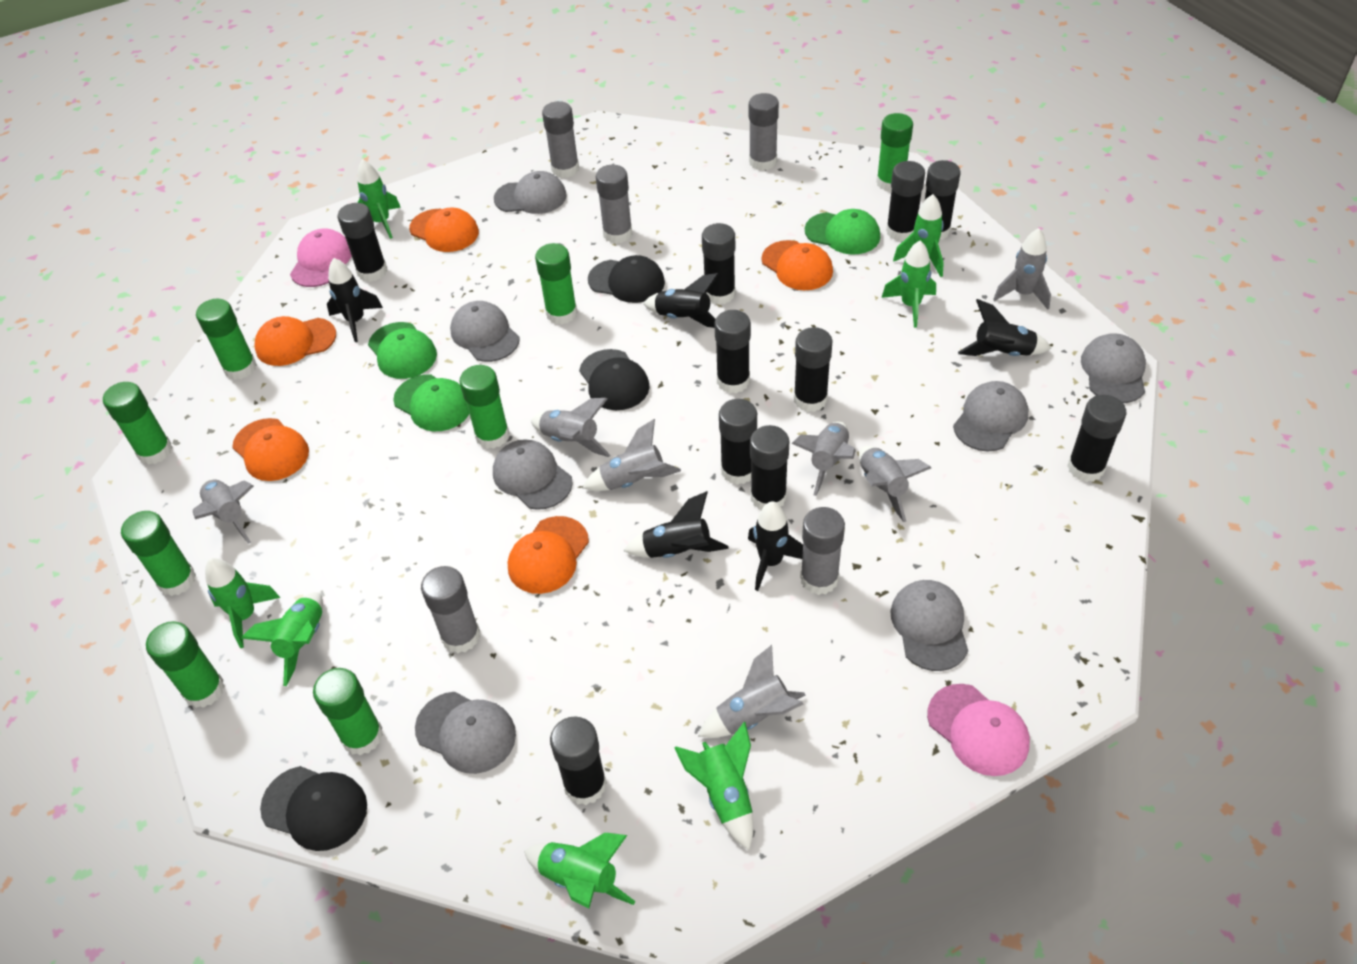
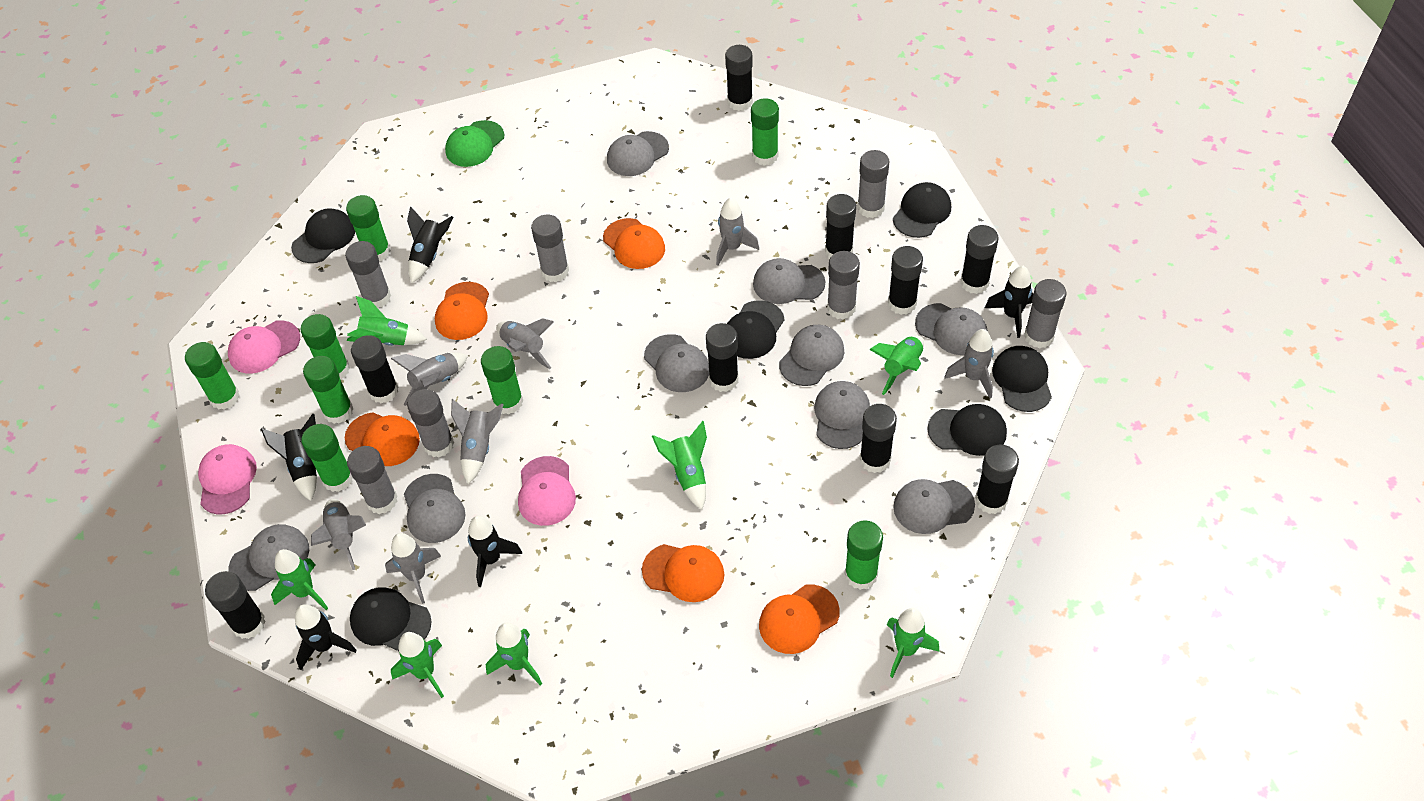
black cap: [260,766,367,851] [579,349,650,410] [588,255,665,303] = 3 -> [291,208,355,263] [350,587,432,651] [727,300,785,359] [893,182,951,238] [927,404,1007,456] [992,346,1052,412] = 6
black glue stick: [338,203,387,282] [550,717,607,805] [702,223,736,305] [714,310,751,393] [719,399,757,485] [750,425,789,510] [794,327,832,412] [886,161,925,241] [925,160,961,240] [1067,395,1127,482] = 10 -> [205,571,266,639] [351,335,398,403] [706,323,739,392] [725,45,753,111] [825,194,856,259] [860,404,897,473] [888,246,923,315] [960,225,998,294] [975,444,1019,514] = 9
green cap: [368,322,437,379] [393,374,469,431] [805,209,880,254] = 3 -> [445,120,504,167] = 1
grey cap: [415,692,516,774] [450,301,520,362] [493,439,573,510] [494,171,567,214] [891,580,968,671] [953,381,1028,452] [1081,333,1146,403] = 7 -> [228,524,309,591] [404,474,465,543] [607,131,669,176] [644,334,709,392] [753,258,825,304] [779,325,844,386] [814,381,870,449] [893,479,975,534] [915,303,988,355] = 9
grey glue stick: [421,566,480,653] [542,101,579,178] [596,165,632,244] [749,93,779,171] [800,507,845,595] = 5 -> [345,241,391,308] [347,446,398,514] [407,389,454,457] [531,215,569,282] [827,251,860,319] [857,150,889,218] [1024,279,1067,348] = 7
pink cap: [290,229,352,287] [927,684,1030,776] = 2 -> [198,444,257,514] [228,320,300,374] [518,456,576,526] = 3

